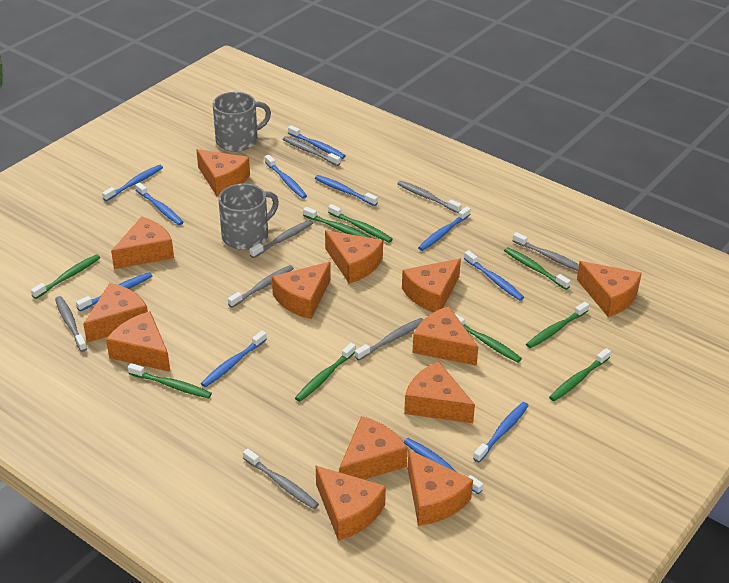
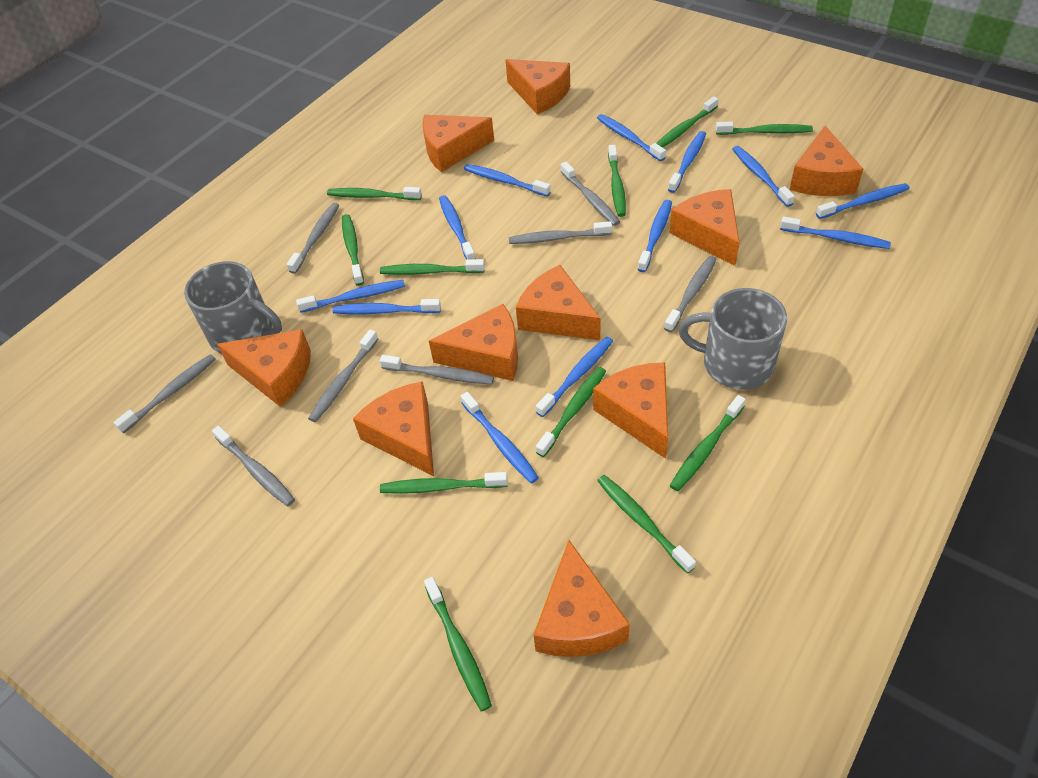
blue toothbrush: [76,272,152,311] [102,165,163,201] [135,182,184,225] [201,331,267,387] [265,155,307,199] [288,125,346,159] [315,175,378,206] [404,438,483,494] [418,206,471,251] [464,250,524,301] [473,402,529,462] = 11 -> [296,280,405,313] [333,299,441,314] [439,195,476,260] [461,392,539,484] [464,164,551,197] [536,337,613,417] [597,114,666,161] [638,200,672,272] [668,131,706,193] [732,146,795,207] [780,216,891,249] [816,183,909,219] = 12
green toothbrush: [31,254,100,299] [128,363,212,398] [295,343,356,402] [303,207,372,238] [328,204,393,243] [454,313,522,363] [504,247,571,290] [526,302,589,348] [549,348,611,401] = 9 -> [327,187,422,200] [342,214,364,286] [380,259,485,275] [380,472,508,494] [424,577,492,711] [536,367,606,457] [597,475,696,574] [608,145,626,217] [656,96,719,148] [670,395,746,491] [716,122,813,135] = 11
orange cheese: [83,283,148,343] [106,311,170,372] [111,216,174,269] [196,149,250,196] [272,262,331,319] [316,466,386,541] [325,230,383,284] [339,416,408,480] [402,259,461,313] [404,361,475,423] [408,449,473,526] [413,306,478,366] [577,261,642,317] = 13 -> [217,329,311,407] [353,381,434,476] [423,115,494,172] [429,304,518,381] [506,59,570,114] [516,265,601,340] [534,540,630,657] [593,362,668,459] [670,189,739,266] [789,126,863,196] = 10

